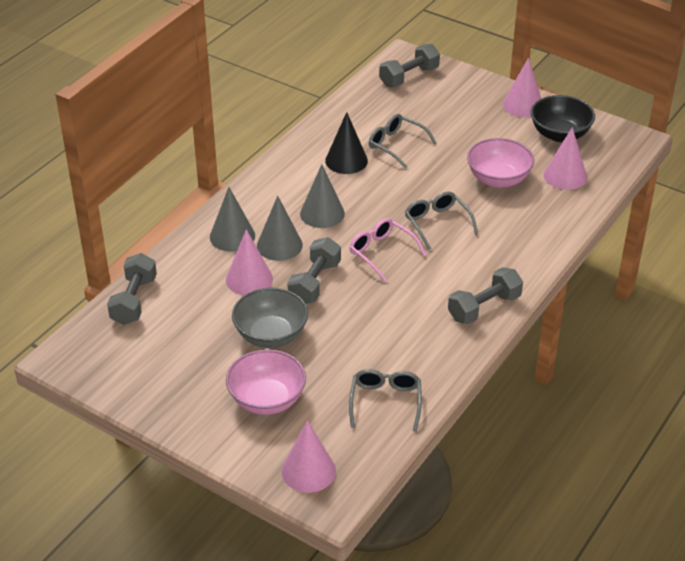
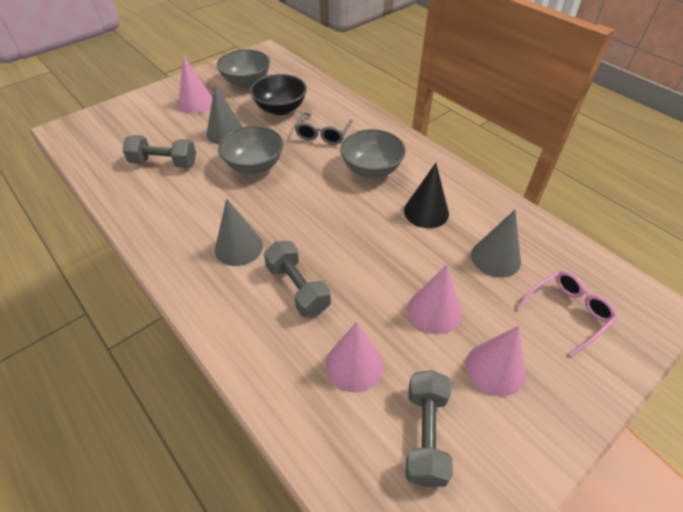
grey bowl: [232,288,308,348] = 1 -> [217,49,270,88] [218,126,283,174] [340,129,406,178] = 3
grey dumbbell: [107,253,157,325] [287,237,341,304] [379,44,440,87] [448,267,523,324] = 4 -> [123,135,196,168] [264,241,331,317] [405,370,453,487] = 3
grey glasses: [349,369,422,432] [369,114,437,169] [405,191,478,250] = 3 -> [295,112,353,145] = 1
pink bowl: [226,349,306,415] [467,138,534,188] = 2 -> none = 0

